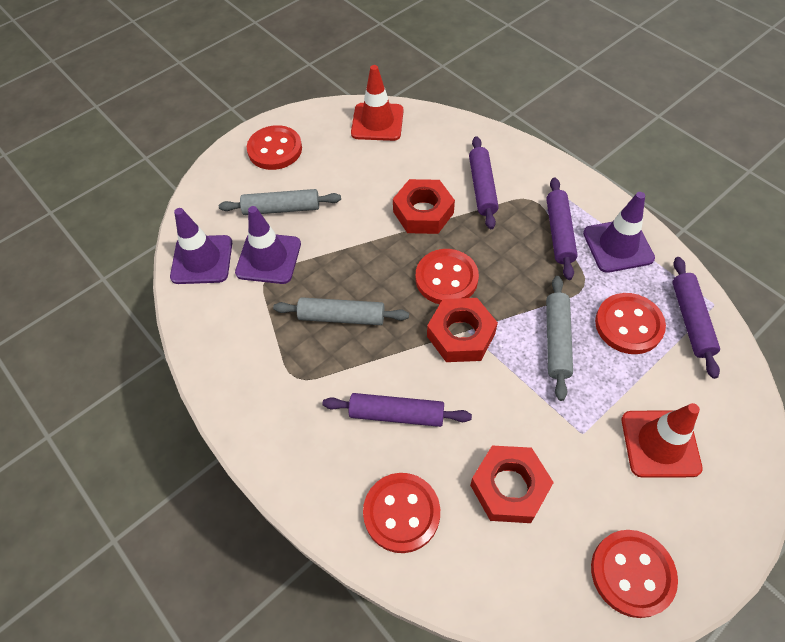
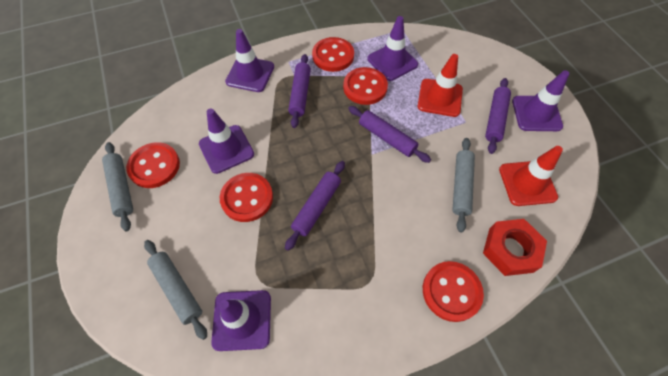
purple traffic cone: [170,208,232,284] [235,206,301,284] [583,192,655,273] = 3 -> [199,108,254,174] [211,290,271,351] [225,29,274,92] [367,16,418,81] [512,70,569,131] = 5
red nut: [393,179,455,234] [427,298,498,362] [470,445,554,523] = 3 -> [483,219,547,276] = 1

